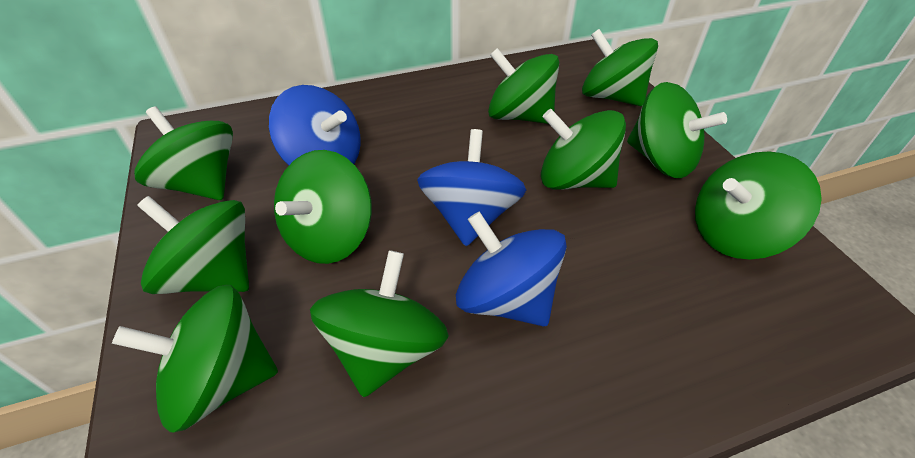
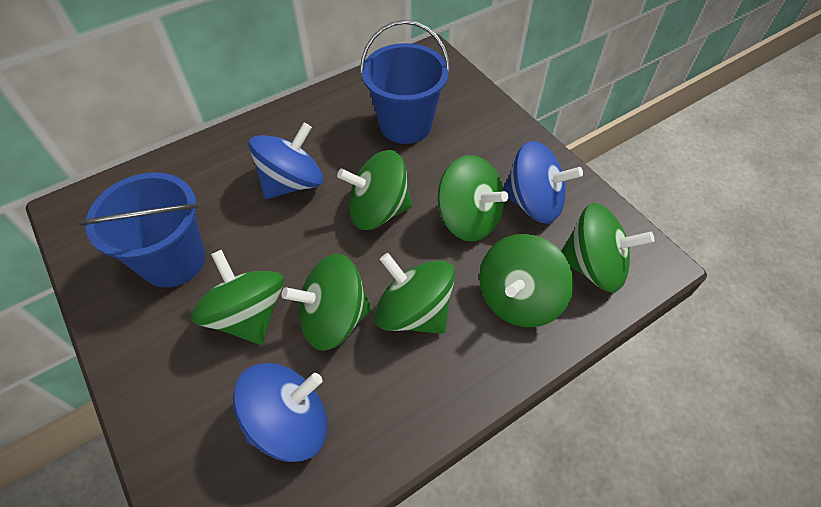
blue bucket: none = 0 -> [79,172,205,288] [360,20,450,144] = 2
green spinning top: [112,285,278,432] [134,106,233,200] [137,196,249,294] [274,150,372,264] [310,250,449,397] [488,48,559,124] [541,109,626,190] [582,29,658,106] [627,82,727,178] [695,151,822,259] = 10 -> [191,250,284,345] [282,254,372,351] [337,150,412,230] [374,253,455,334] [438,155,508,242] [479,234,574,327] [561,203,654,293] = 7

